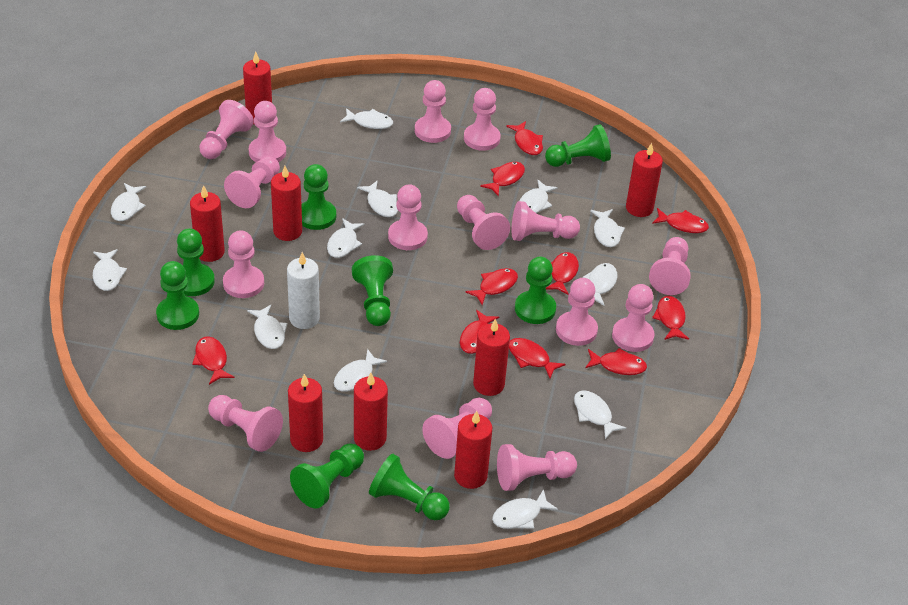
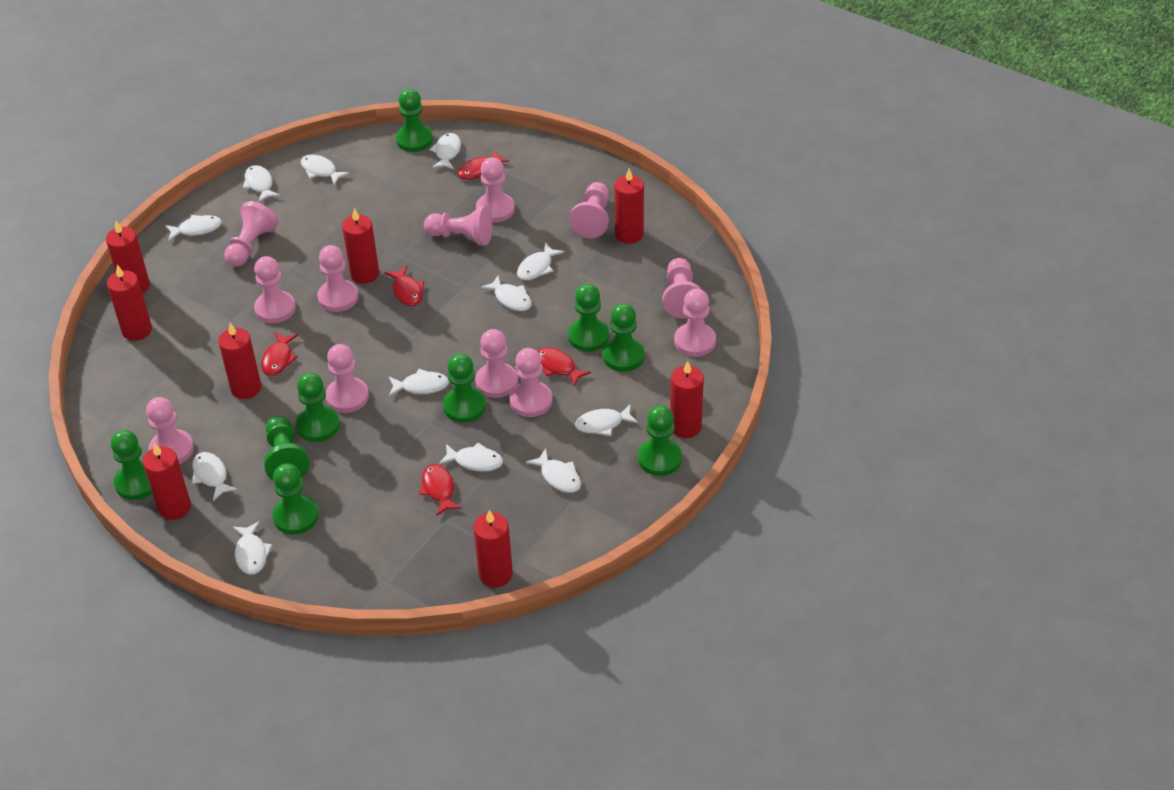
green pawn: [156,261,199,330] [177,228,215,296] [290,443,364,508] [301,164,336,230] [352,255,393,326] [369,454,450,520] [515,257,556,324] [545,124,611,167] = 8 -> [111,430,152,500] [264,416,310,480] [272,463,319,535] [296,373,340,442] [396,89,433,152] [443,354,486,423] [568,284,609,352] [603,303,645,372] [638,405,682,476] = 9
pink pawn: [199,100,254,159] [208,395,283,452] [223,230,264,298] [224,156,280,208] [249,101,286,162] [388,184,428,250] [415,80,451,143] [422,398,492,459] [457,195,510,250] [464,88,501,151] [497,444,577,491] [512,201,580,241] [556,278,598,346] [612,284,655,352] [649,237,691,295] = 15 -> [146,397,194,464] [224,201,278,267] [254,256,296,323] [317,245,359,312] [326,344,369,413] [424,206,493,245] [475,329,518,398] [476,157,515,223] [509,348,552,417] [569,182,609,238] [663,258,701,318] [674,288,716,357] = 12
red fish: [192,336,234,385] [460,310,499,354] [465,268,518,305] [480,162,525,196] [506,121,543,155] [509,338,566,378] [546,252,579,295] [585,348,647,375] [652,208,709,233] [652,296,689,340] = 10 -> [261,332,298,376] [385,266,424,306] [419,464,462,516] [458,150,509,180] [537,347,591,386] = 5
white candle: [287,252,320,329] = 1 -> none = 0

